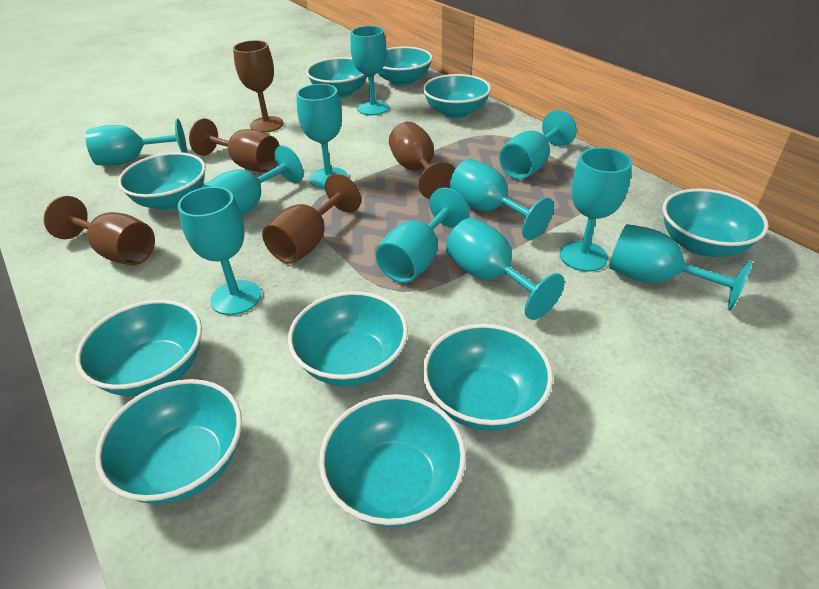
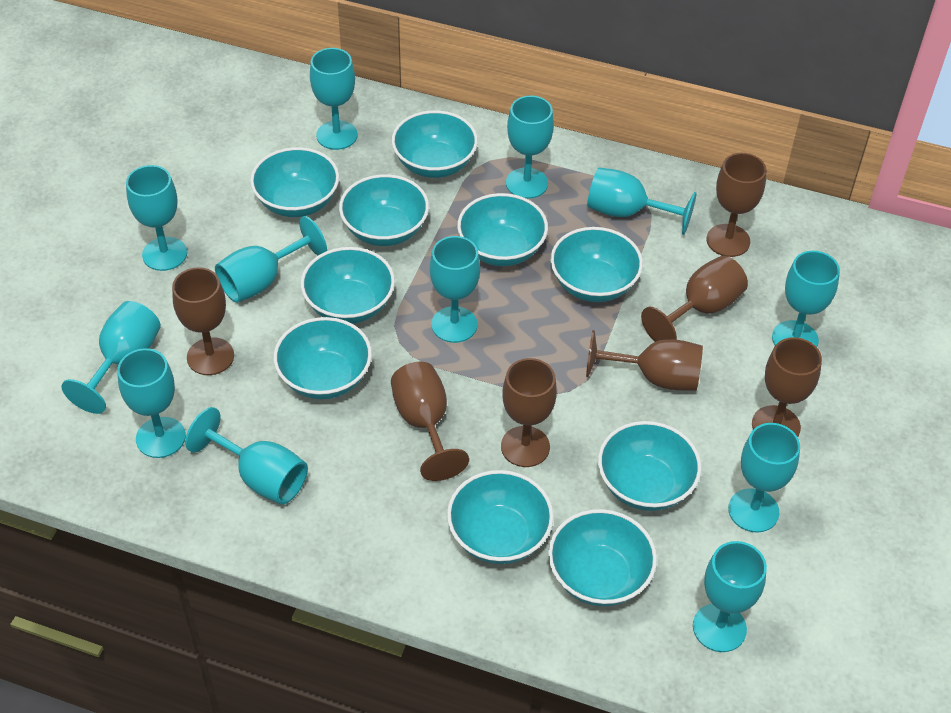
brown goblet: [44,196,155,265] [189,118,280,173] [233,40,284,133] [262,173,361,264] [389,122,455,199] = 5 -> [172,267,234,375] [391,362,469,481] [501,358,557,467] [586,330,703,390] [641,256,748,342] [706,153,767,257] [752,337,822,437] = 7
turquoise goblet: [85,119,187,165] [178,186,261,315] [202,145,303,215] [297,84,348,189] [350,26,389,115] [376,188,470,283] [446,218,565,320] [450,159,554,240] [499,110,577,179] [560,147,632,272] [609,224,752,311] = 11 -> [61,301,161,414] [117,348,186,458] [126,165,187,271] [185,407,308,505] [215,216,327,303] [310,48,358,150] [430,236,480,343] [506,96,554,199] [587,167,697,235] [693,541,767,652] [728,423,800,533] [772,251,840,347] = 12

